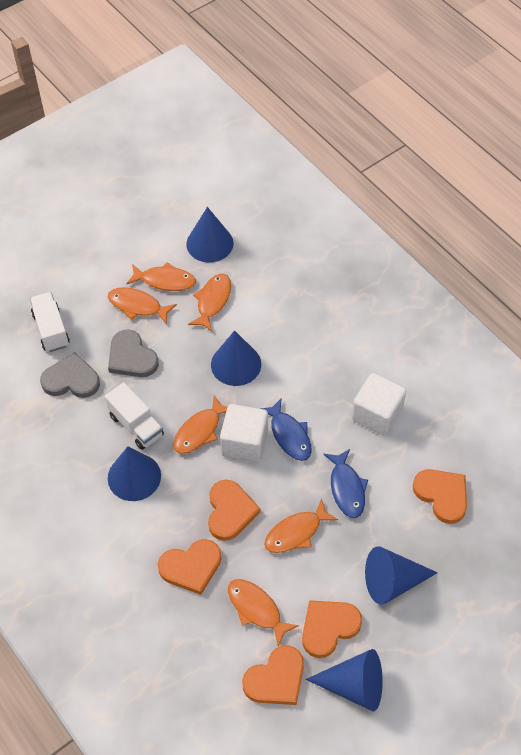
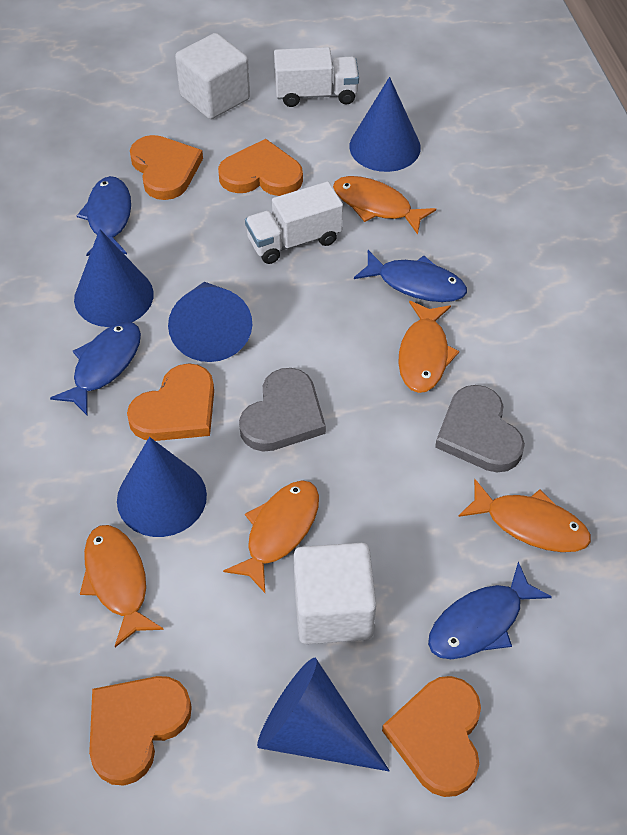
blue fish: [260,398,312,461] [323,449,368,518] = 2 -> [50,322,141,416] [77,176,131,256] [354,250,467,302] [428,562,552,659] = 4
orange fish: [108,287,177,324] [126,262,196,291] [173,395,227,454] [188,274,231,331] [228,579,299,646] [264,498,338,553] = 6 -> [80,525,164,647] [223,480,319,593] [333,176,436,235] [398,301,459,393] [458,479,591,552] = 5

